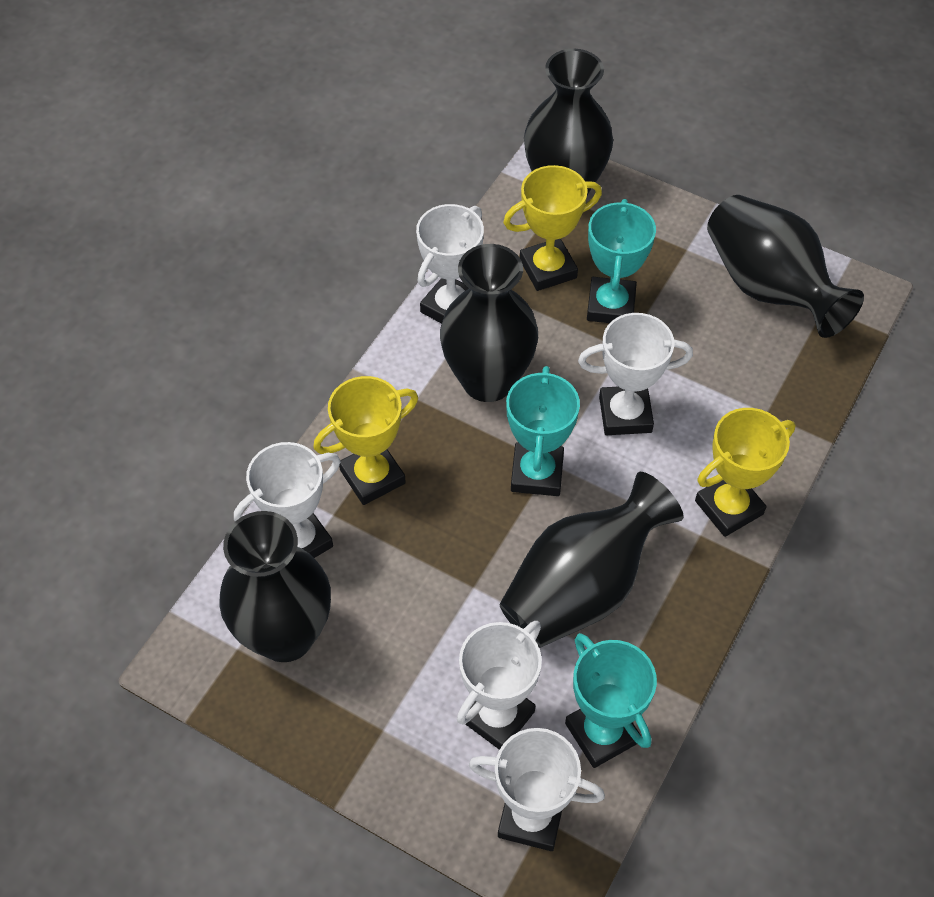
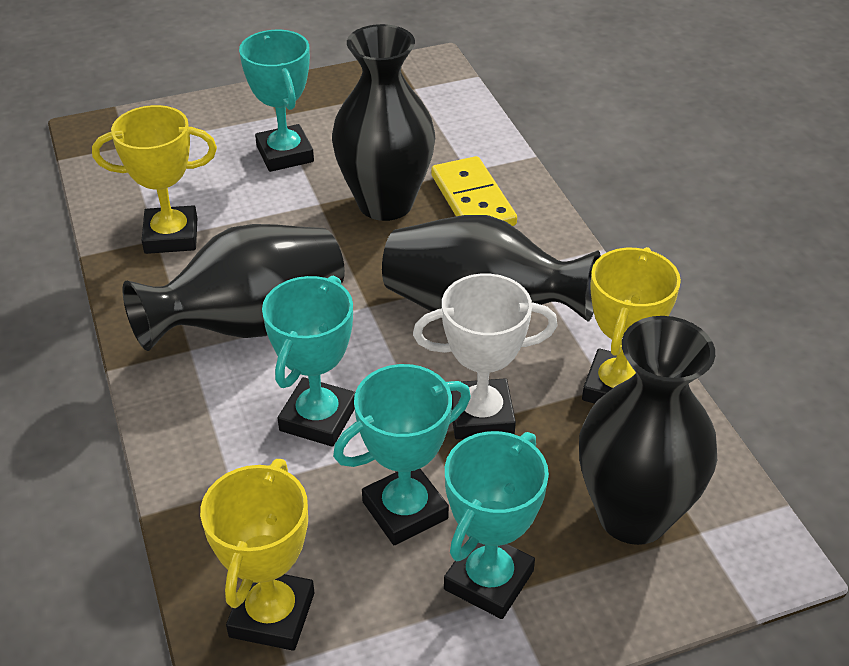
black vase: [219,511,331,662] [440,244,538,402] [500,472,684,648] [524,49,613,195] [707,195,864,338] = 5 -> [123,224,345,351] [332,24,435,221] [382,215,601,322] [579,316,717,545] = 4
turquoise trophy: [506,366,580,496] [565,633,657,768] [587,199,656,323] = 3 -> [239,30,314,172] [262,275,355,447] [333,364,471,545] [444,431,549,619] = 4
white trophy: [234,442,340,558] [416,204,484,324] [457,621,542,750] [469,728,605,851] [578,313,693,435] = 5 -> [413,273,558,439] = 1
yellow domino: none = 0 -> [431,156,517,226] = 1

